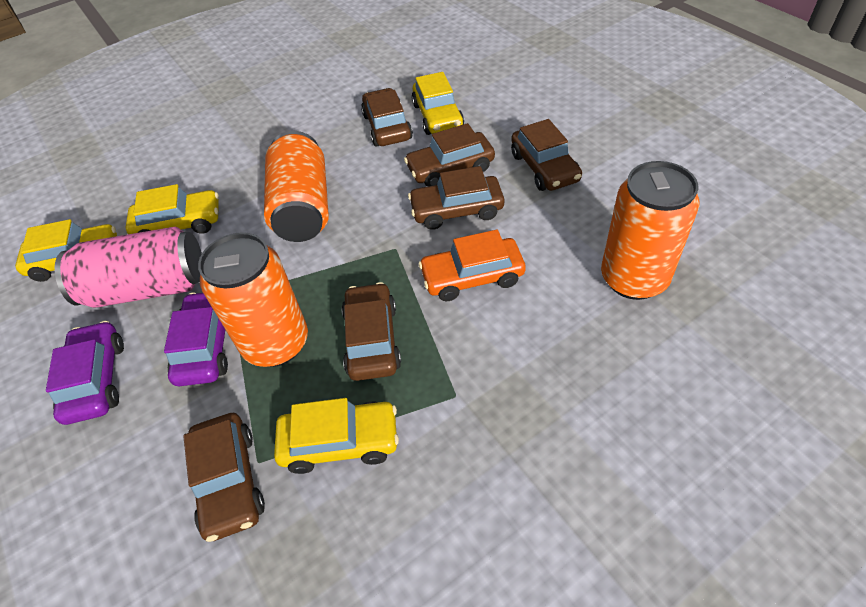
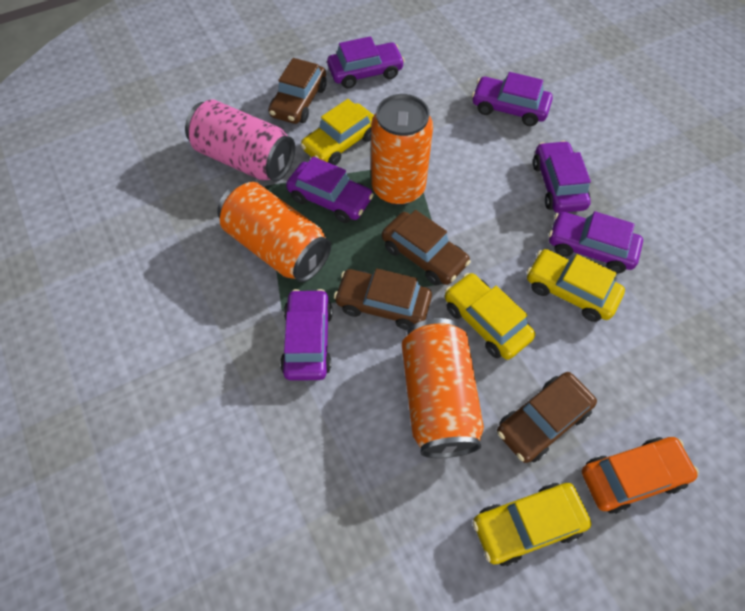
brown car: [183,413,265,542] [342,282,401,381] [361,88,413,147] [404,123,495,187] [408,166,504,230] [511,119,582,191] = 6 -> [268,58,327,124] [334,268,432,330] [382,210,471,286] [497,372,597,463] = 4
purple car: [46,321,124,425] [164,292,228,386] = 2 -> [280,289,333,381] [286,157,374,223] [327,36,405,89] [472,72,553,126] [533,141,591,213] [549,211,643,273] = 6

